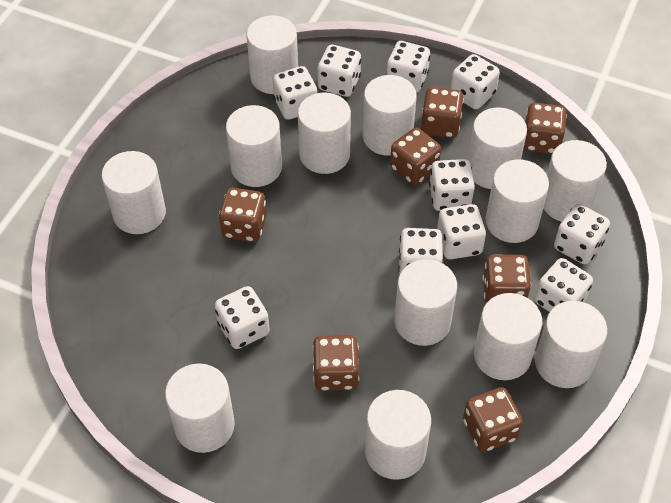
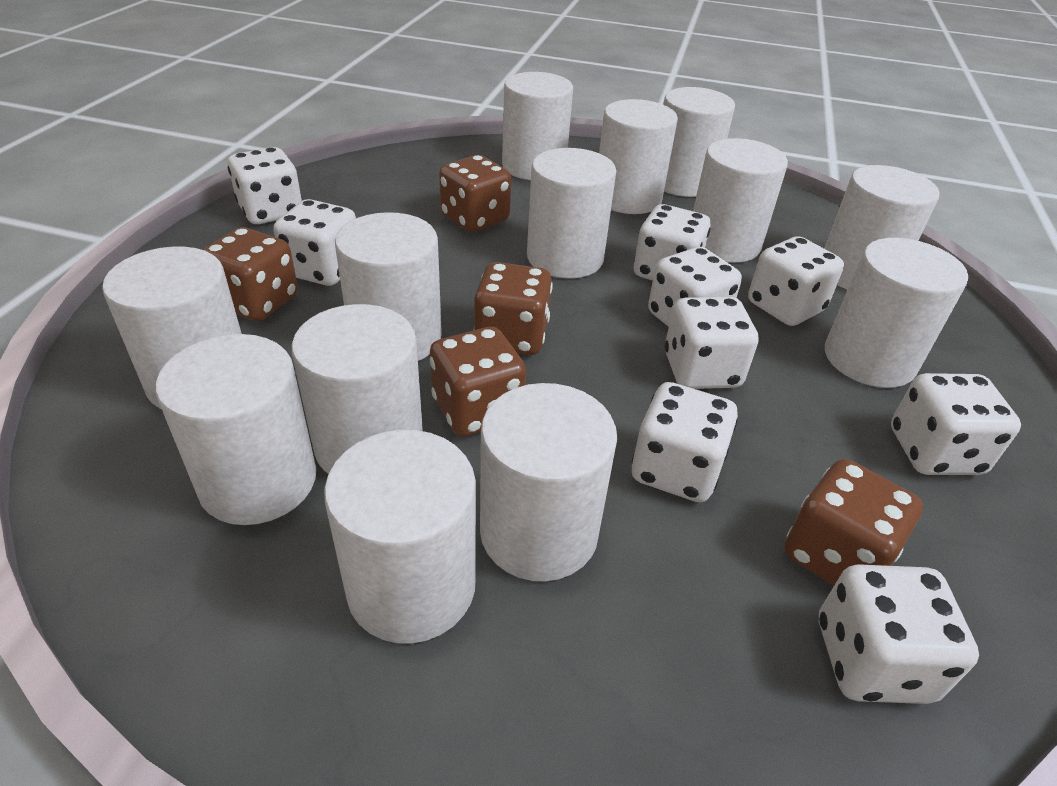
brown dice: [219,188,267,242] [312,335,359,391] [390,128,441,186] [421,87,464,138] [463,387,523,452] [483,254,531,303] [524,103,567,154] = 7 -> [202,227,298,321] [430,327,526,437] [439,155,511,232] [474,262,553,355] [785,459,923,586] = 5
white dice: [215,286,270,349] [273,66,317,120] [318,45,361,97] [387,41,430,93] [398,228,443,274] [429,159,475,211] [437,204,486,259] [450,54,500,109] [535,258,593,312] [554,204,610,264] = 10 -> [228,147,302,224] [273,199,356,286] [632,382,738,502] [634,204,711,281] [648,247,742,327] [665,297,758,389] [748,236,844,326] [819,564,979,704] [891,373,1021,475] = 9

